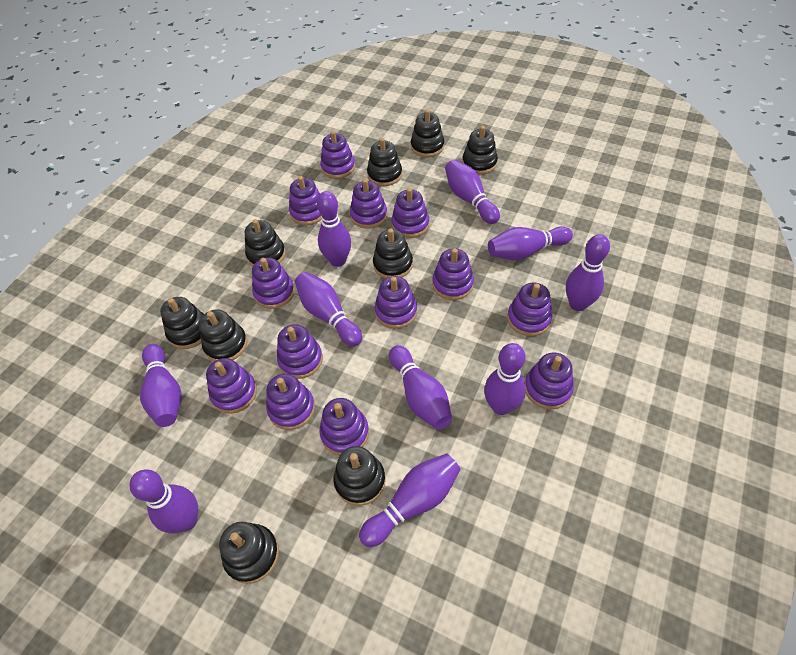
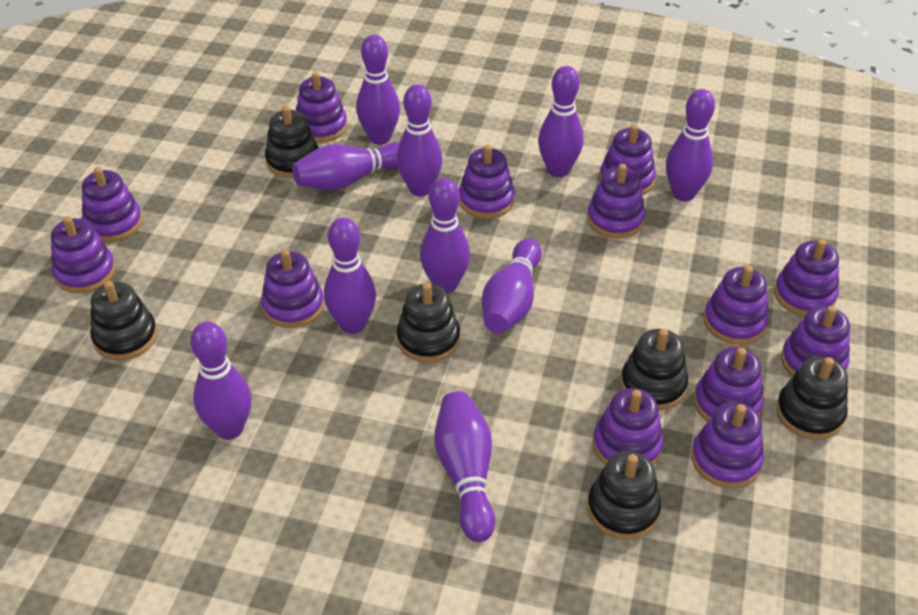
black stacking toy: [160,297,204,349] [199,309,247,361] [219,522,279,584] [245,219,286,266] [333,446,385,506] [367,138,402,186] [373,228,413,279] [411,110,444,157] [462,126,498,174] = 9 -> [90,281,157,361] [265,106,319,178] [396,283,460,363] [587,451,661,540] [621,329,688,410] [776,356,848,440] = 6

